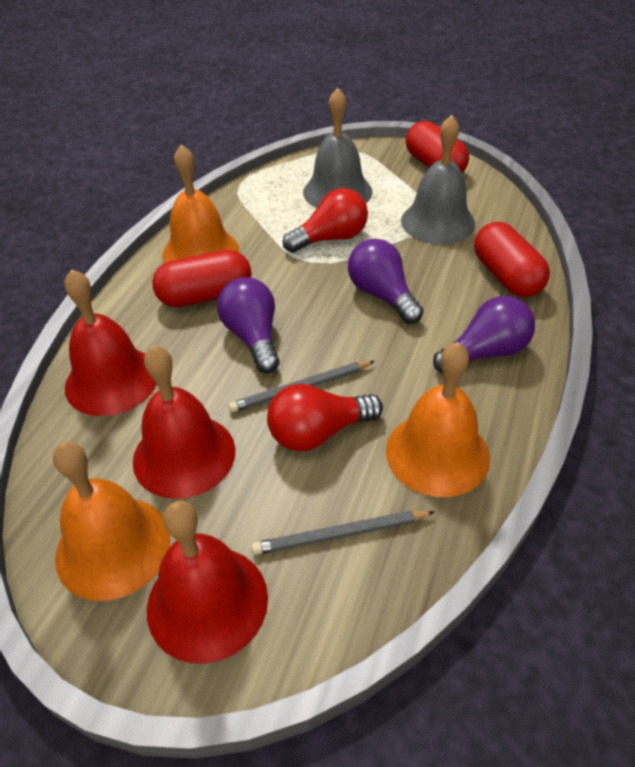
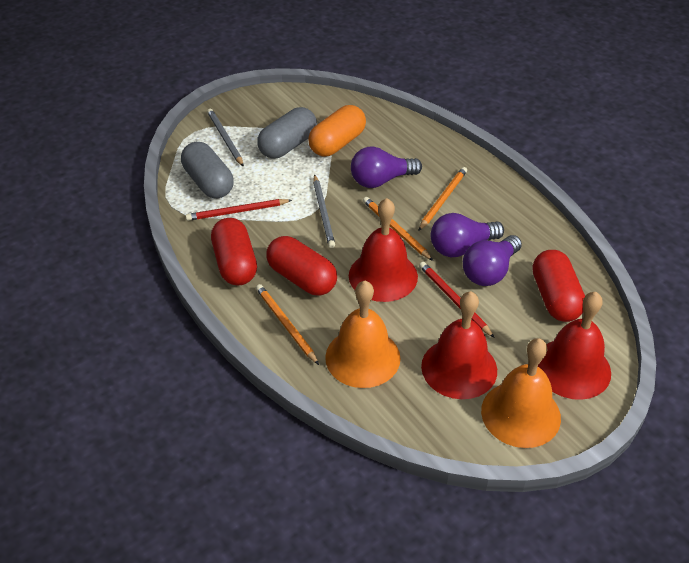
grey bell: [303,88,373,208] [401,115,475,244] = 2 -> none = 0
grey capsule: none = 0 -> [181,142,234,198] [257,107,317,158] = 2
orange bell: [53,442,170,601] [162,144,239,263] [386,342,490,497] = 3 -> [325,281,400,388] [481,338,561,448] = 2
orange capsule: none = 0 -> [308,105,366,156] = 1
orange pencil: none = 0 -> [256,284,319,365] [363,197,433,261] [418,167,467,231] = 3
red light bulb: [267,384,383,452] [283,188,368,253] = 2 -> none = 0
red pencil: none = 0 -> [186,199,292,221] [419,262,494,338] = 2

